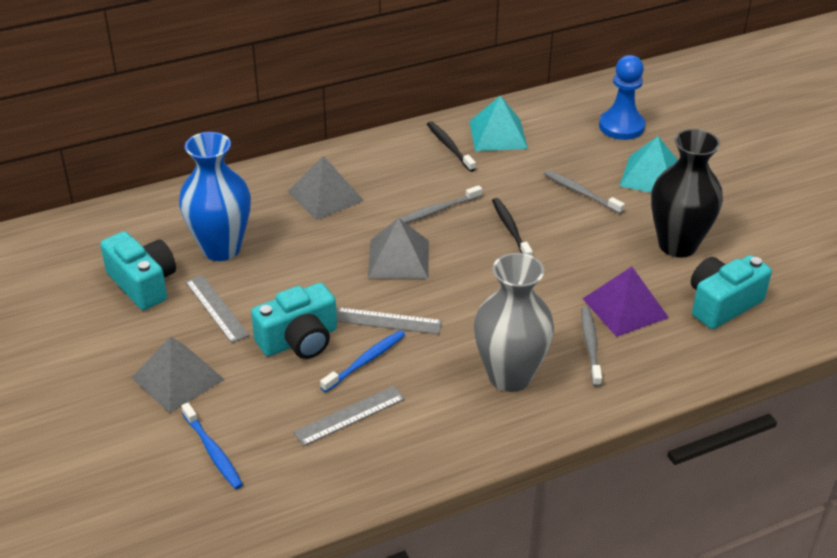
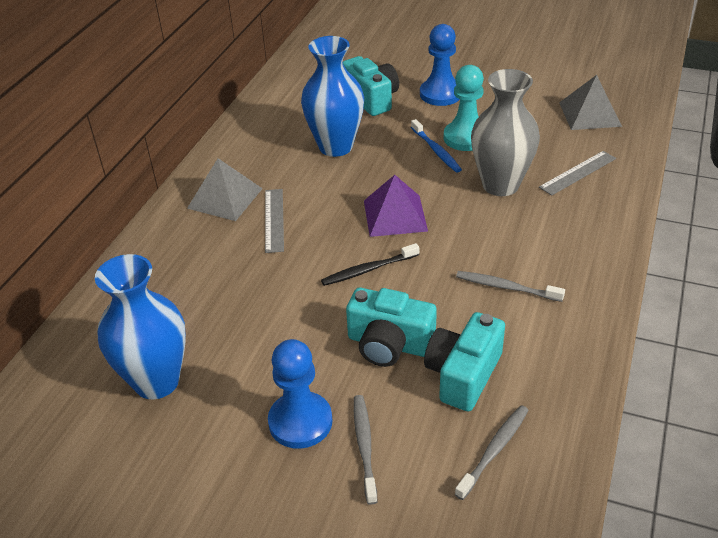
black toothbrush: [427,121,476,172] [492,198,533,256] = 2 -> [321,243,419,286] = 1
black vase: [651,129,723,258] = 1 -> none = 0
blue pawn: [599,55,645,140] = 1 -> [268,339,332,449] [420,24,460,106] = 2
blue toothbrush: [181,403,243,489] [320,330,405,392] = 2 -> [411,119,462,173] = 1
blue vase: [179,132,251,261] = 1 -> [95,254,186,399] [301,36,364,157] = 2
grey pyramid: [132,336,225,413] [288,156,364,220] [368,218,429,279] = 3 -> [187,158,263,221] [559,75,622,130] = 2
grey ruler: [185,275,249,343] [293,386,405,446] [336,307,442,334] = 3 -> [265,189,284,253] [539,151,616,196] = 2
turquoise pawn: none = 0 -> [444,65,484,151] = 1
turquoise pyramid: [469,95,528,151] [619,136,678,193] = 2 -> none = 0

